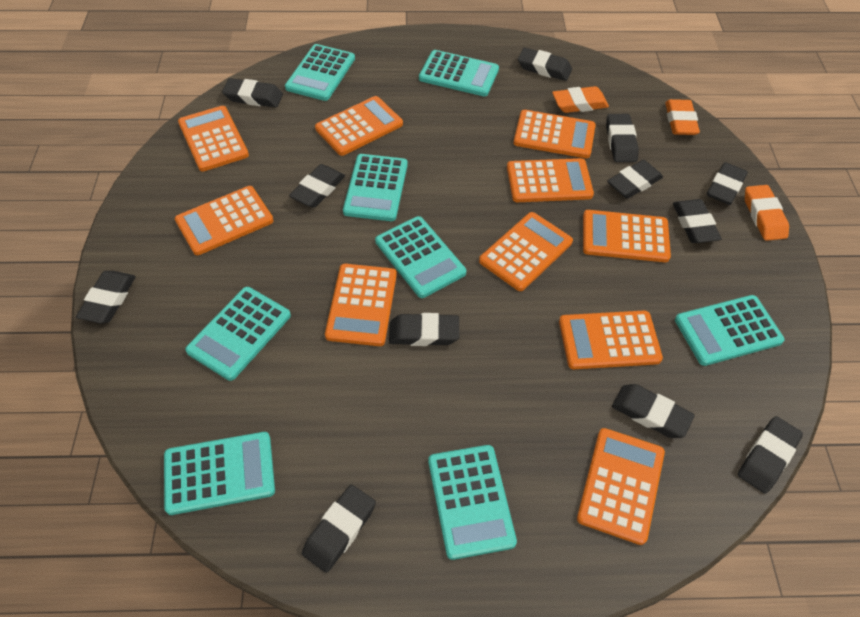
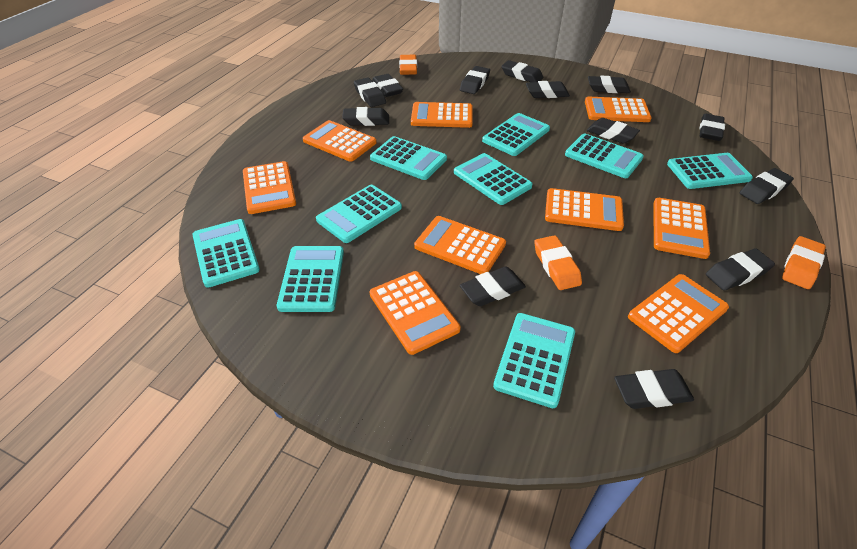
black eraser: [76,271,136,323] [222,78,283,107] [289,164,345,208] [302,484,376,573] [389,313,459,346] [518,48,572,81] [606,114,639,162] [607,160,663,199] [612,384,695,438] [673,199,721,243] [707,162,748,205] [738,416,803,494] = 12 -> [342,107,389,126] [354,78,386,107] [372,74,403,97] [460,66,490,94] [460,266,526,306] [501,60,543,82] [526,81,570,98] [587,118,640,144] [588,76,631,93] [614,369,694,409] [700,114,725,141] [706,249,775,291] [740,168,794,204] = 13
orange calculator: [175,186,274,255] [178,106,249,172] [315,96,403,156] [325,264,397,346] [479,212,573,291] [507,158,594,202] [514,110,596,158] [559,311,663,369] [577,428,665,545] [583,210,671,262] = 10 -> [243,161,296,214] [303,120,377,162] [370,271,461,355] [411,102,473,128] [414,216,506,274] [545,188,624,231] [585,97,652,122] [628,274,729,353] [654,198,710,259] = 9
turquoise calculator: [164,432,275,515] [185,287,291,381] [285,44,355,101] [343,154,408,221] [375,216,466,298] [419,50,499,96] [428,445,517,560] [675,295,785,366] = 8 -> [192,219,260,288] [277,246,344,312] [316,185,402,243] [370,136,447,180] [454,153,533,205] [482,113,550,156] [493,313,575,408] [565,134,644,178] [667,153,753,189] = 9

